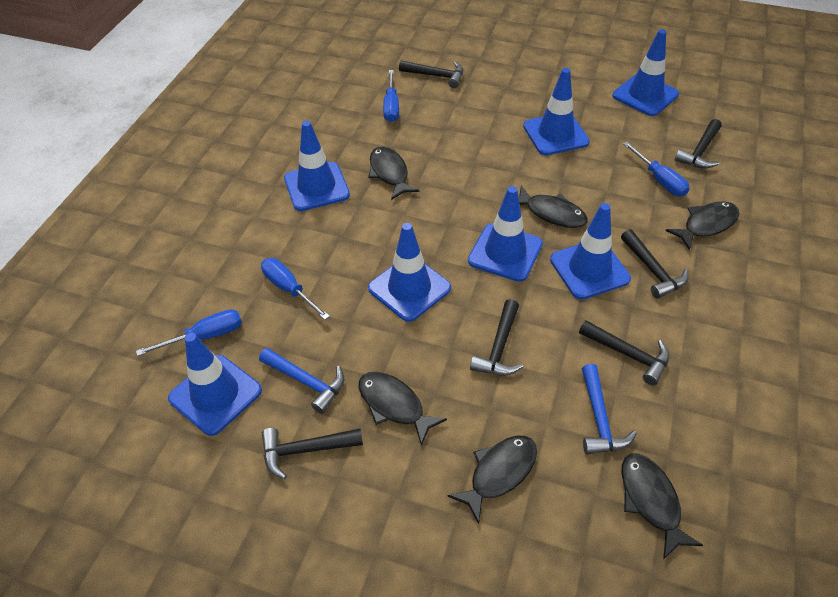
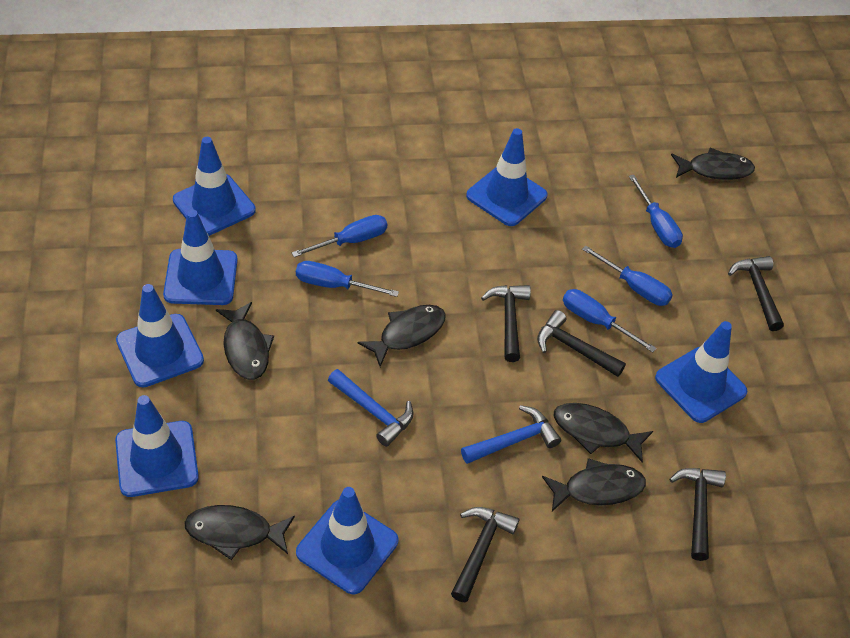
black hammer: [262,428,363,479] [399,60,463,88] [470,299,523,376] [579,320,669,386] [621,229,689,299] [675,119,722,169] = 6 -> [451,507,519,602] [481,285,531,362] [537,310,626,377] [669,468,726,561] [728,256,784,331] = 5
blue screwdriver: [136,309,242,356] [261,258,330,320] [383,70,399,122] [623,142,690,196] = 4 -> [292,215,387,257] [296,261,399,297] [563,289,656,353] [582,245,673,306] [629,175,683,248] = 5

